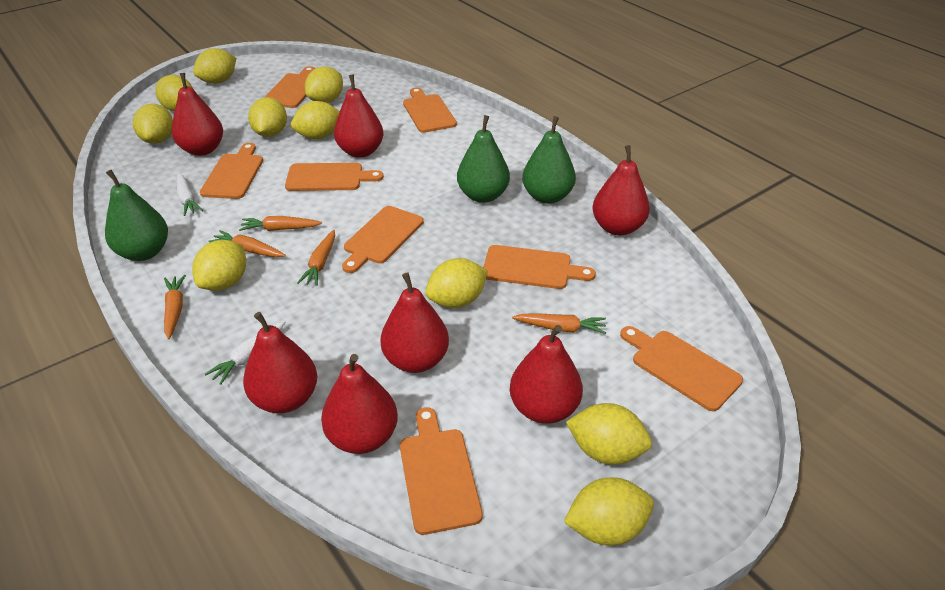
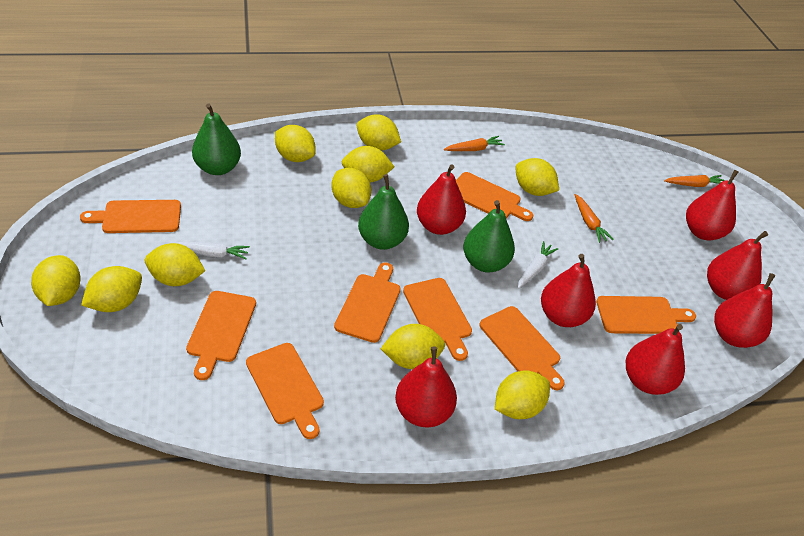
orange carrot: [164,275,186,339] [208,230,286,257] [239,216,322,231] [297,230,335,286] [512,314,606,334] = 5 -> [444,136,505,151] [575,194,614,243] [664,175,724,187] = 3

